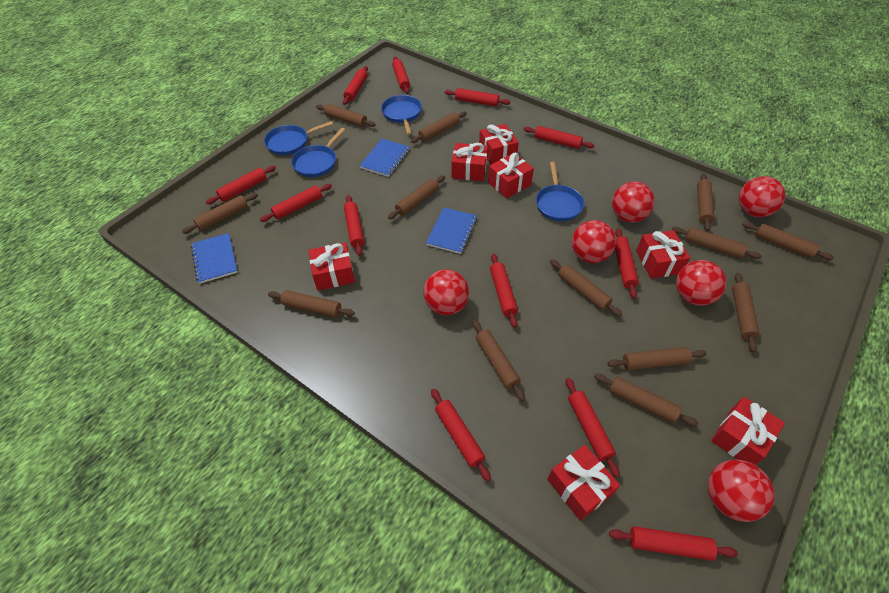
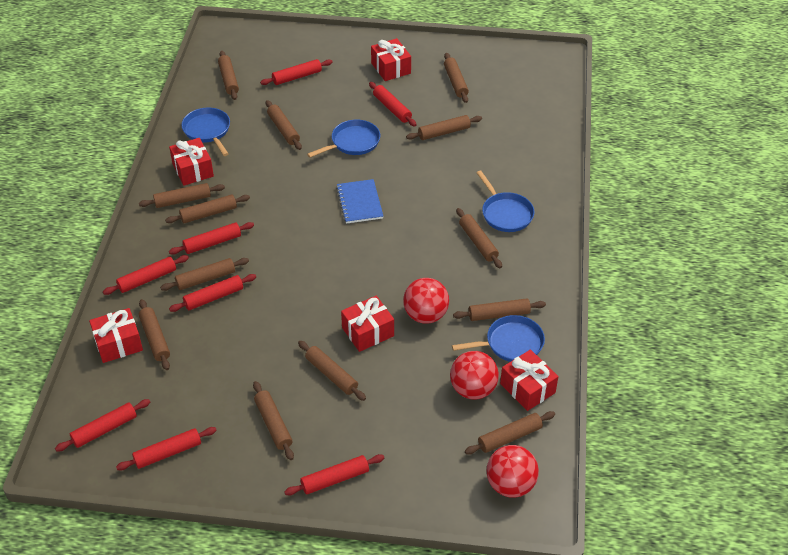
blue notebook: [191,233,238,284] [360,139,410,177] [426,207,477,254] = 3 -> [336,179,383,224] = 1
red ball: [423,270,469,315] [572,220,616,263] [612,182,655,223] [676,260,726,306] [708,460,775,522] [739,176,785,217] = 6 -> [403,278,449,324] [450,351,499,399] [487,445,539,498] = 3
red gift: [308,242,355,290] [452,143,488,181] [479,124,519,165] [488,153,534,199] [547,445,620,521] [636,230,690,279] [711,397,785,465] = 7 -> [89,308,143,363] [169,138,214,186] [341,296,394,352] [371,38,411,81] [500,350,559,411] = 5
red rolling pin: [206,166,276,205] [260,184,332,222] [343,66,368,105] [344,195,364,256] [392,57,410,94] [431,389,491,481] [445,88,510,106] [490,254,518,328] [524,126,595,149] [565,378,620,478] [609,526,738,561] [615,228,639,298] = 12 -> [55,399,150,452] [103,255,189,295] [116,427,217,470] [169,222,254,255] [169,274,256,312] [260,59,333,85] [284,454,384,496] [369,82,416,126] = 8

